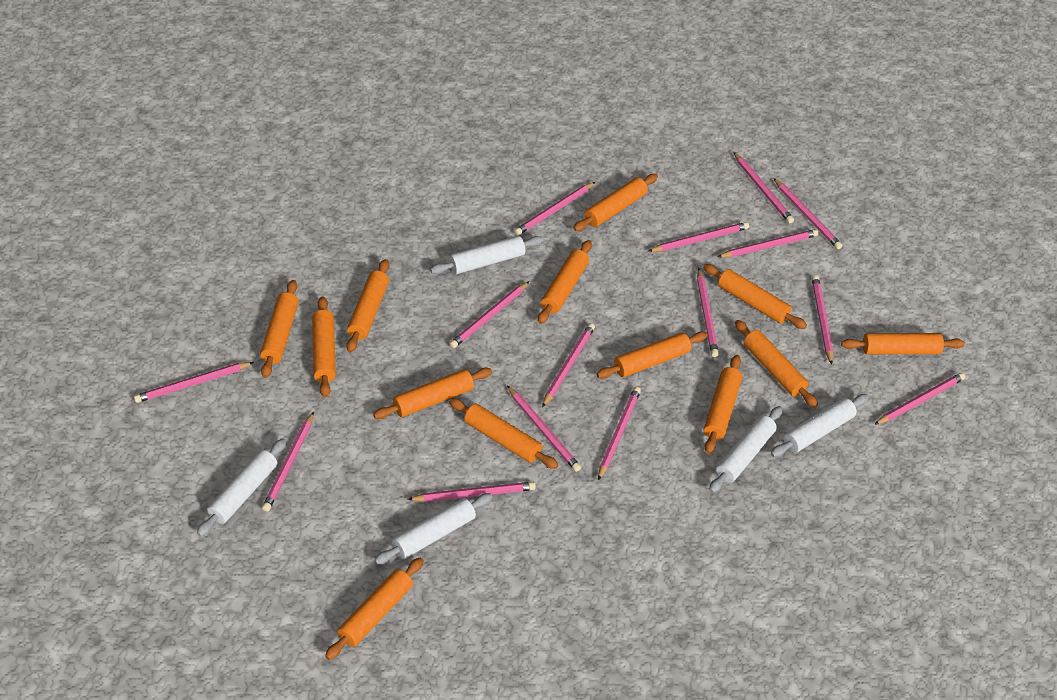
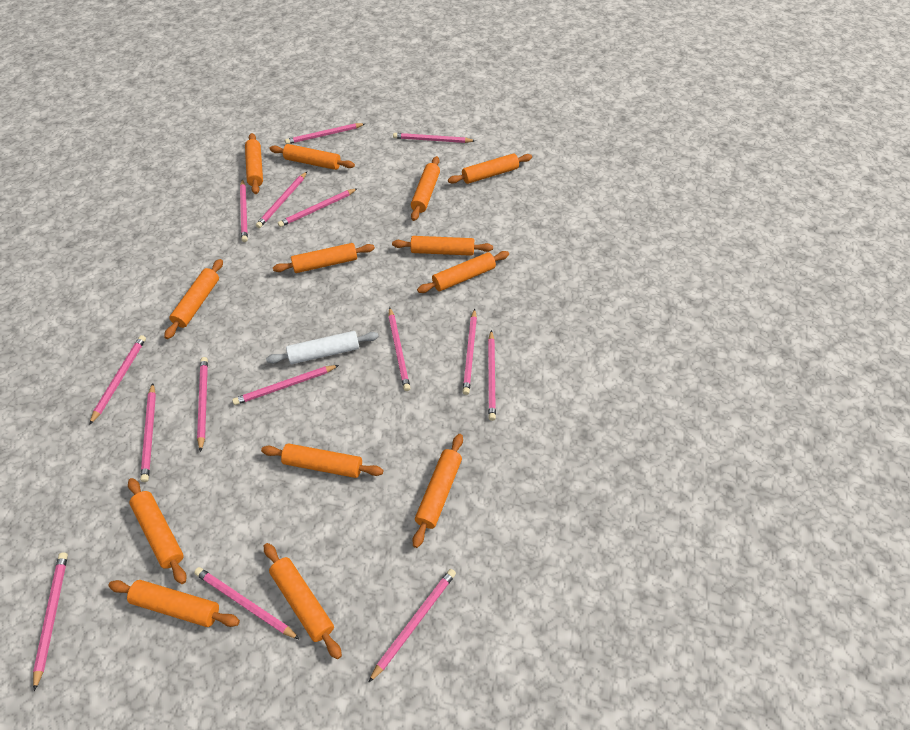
white rolling pin: [197,438,287,537] [374,493,492,564] [430,236,544,274] [709,406,783,493] [771,394,869,457] = 5 -> [266,331,379,364] = 1

